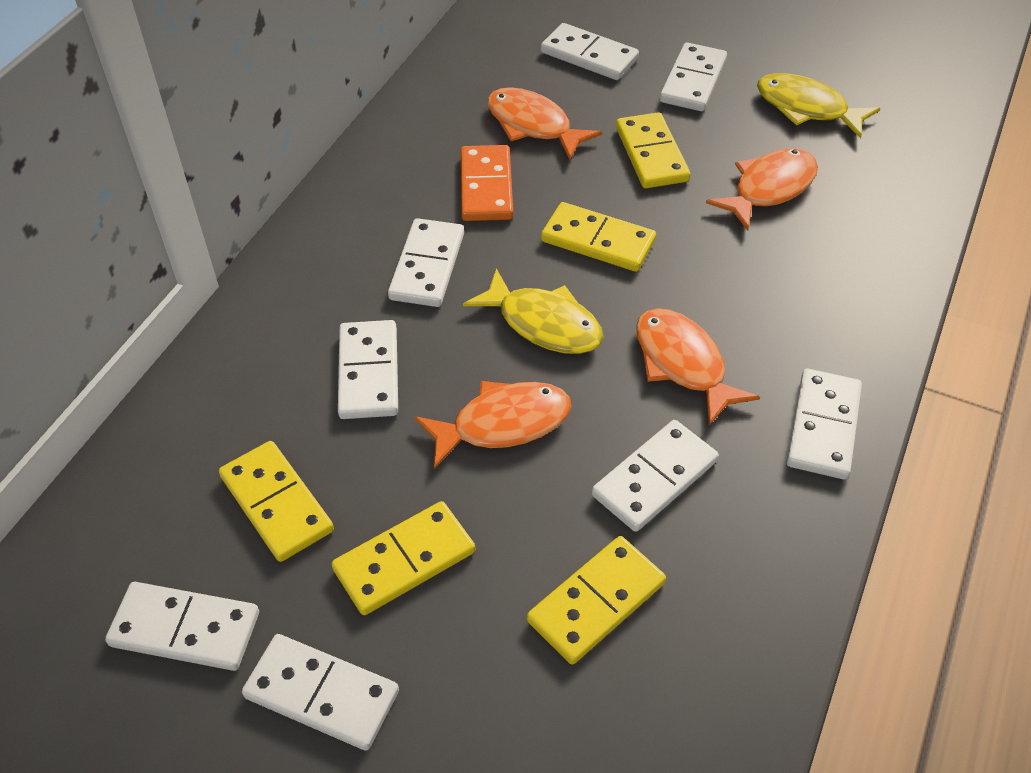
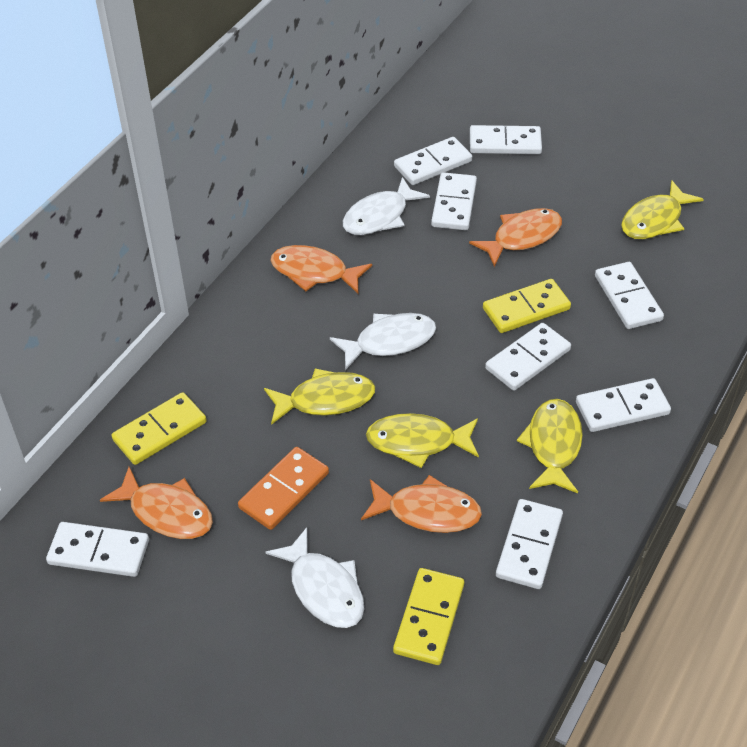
white fish: none = 0 -> [265,527,364,628] [330,313,436,370] [343,177,430,235] = 3
yellow domino: [219,441,334,562] [332,501,475,615] [527,536,666,665] [541,202,656,272] [616,112,690,188] = 5 -> [111,392,207,465] [393,568,464,665] [483,279,571,333] = 3
yellow fish: [463,268,604,354] [757,73,881,139] = 2 -> [264,368,375,425] [366,413,479,468] [517,399,583,493] [621,180,704,239] = 4

